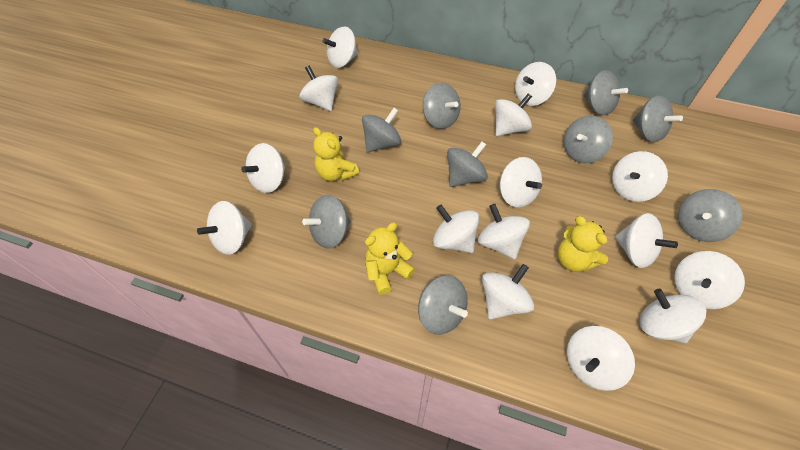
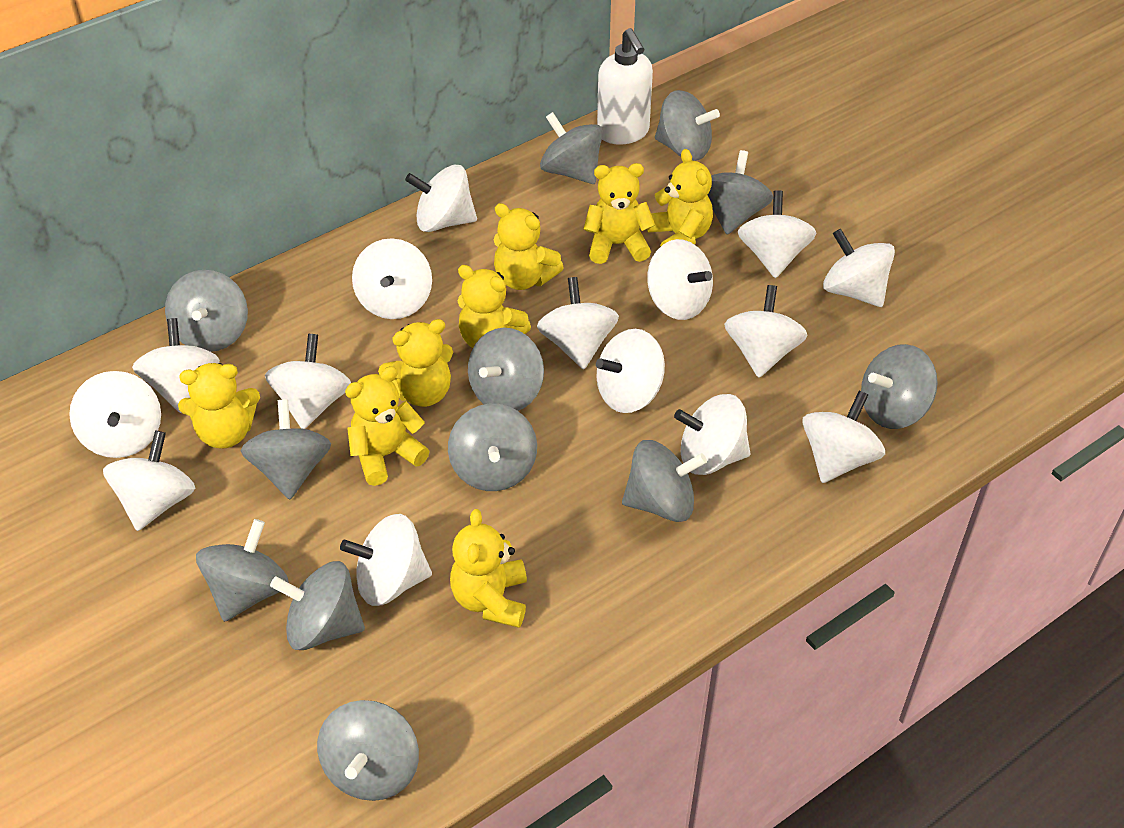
grey spinning top: [302,195,351,248] [362,108,401,152] [418,275,468,335] [423,83,461,129] [447,141,488,187] [564,116,613,164] [583,70,628,115] [633,95,683,142] [678,189,742,242] = 9 -> [165,270,248,352] [196,519,289,622] [241,399,331,499] [270,561,365,650] [317,700,419,801] [448,404,537,491] [468,328,544,411] [540,112,603,184] [622,440,707,522] [655,90,720,161] [707,150,773,234] [861,344,938,429] = 12
white soap dispenser: none = 0 -> [597,28,653,145] = 1
yellow teddy bear: [313,127,359,181] [365,223,415,295] [557,216,608,272] = 3 -> [178,363,260,448] [345,366,429,486] [378,319,453,407] [450,509,527,628] [458,265,531,348] [493,203,564,290] [583,163,655,264] [647,149,713,246] = 8

